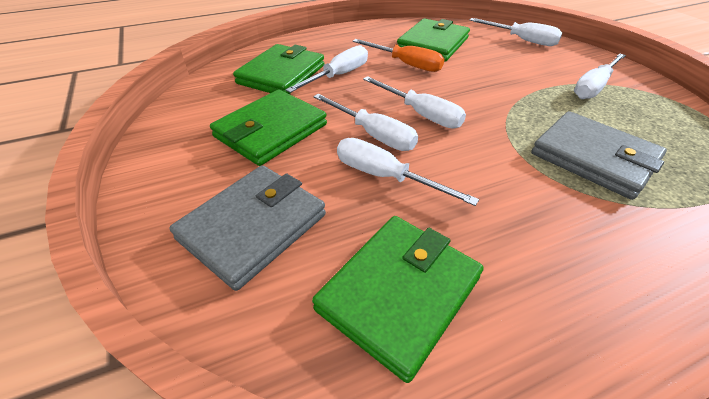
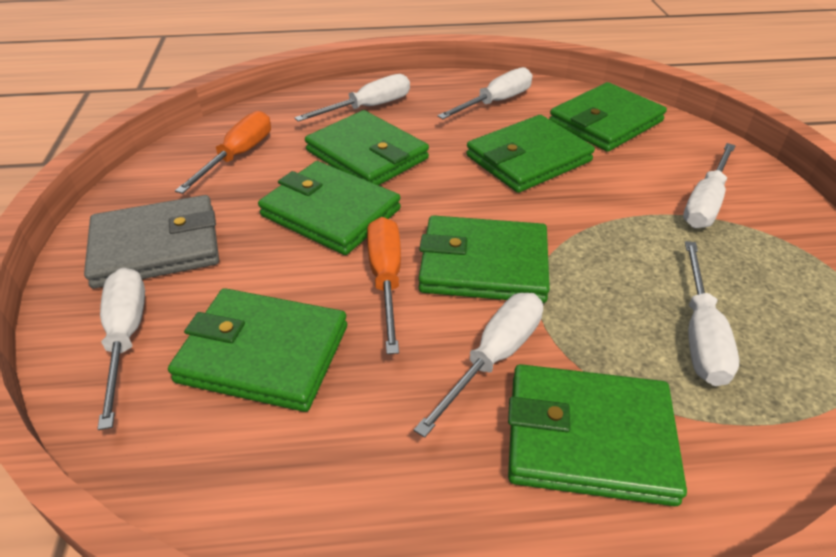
green wallet: [210,89,327,166] [233,44,324,94] [312,216,484,383] [397,18,470,62] = 4 -> [168,288,347,412] [258,161,401,255] [305,110,429,186] [418,215,550,303] [466,115,595,193] [508,364,687,506] [549,82,667,152] = 7
grey wallet: [169,165,326,291] [531,111,667,200] = 2 -> [84,195,219,289] = 1
orange screwdriver: [353,39,445,72] = 1 -> [175,111,271,194] [367,217,401,354] = 2

